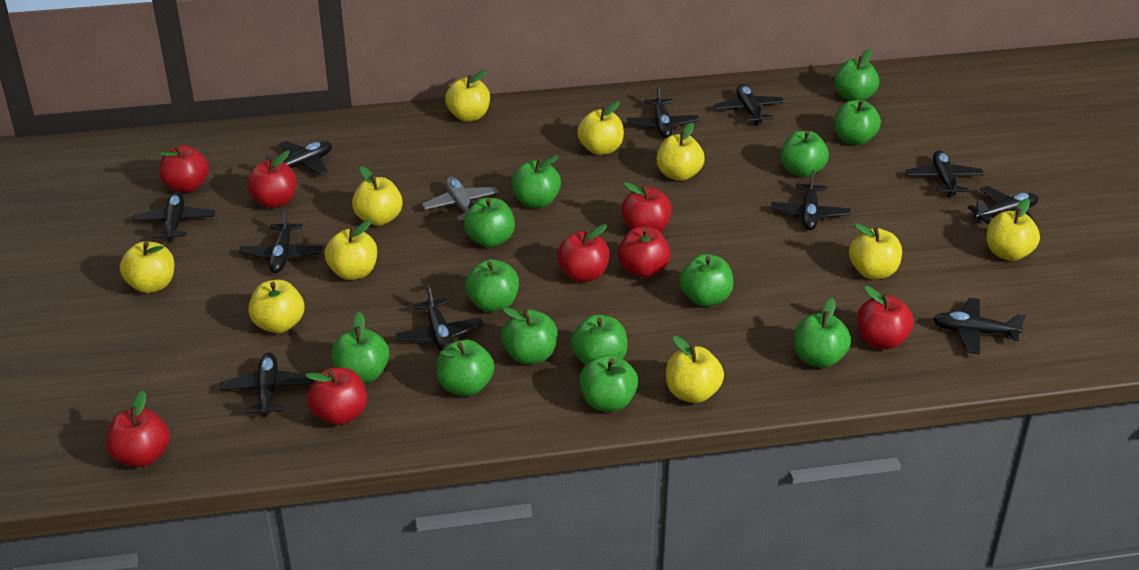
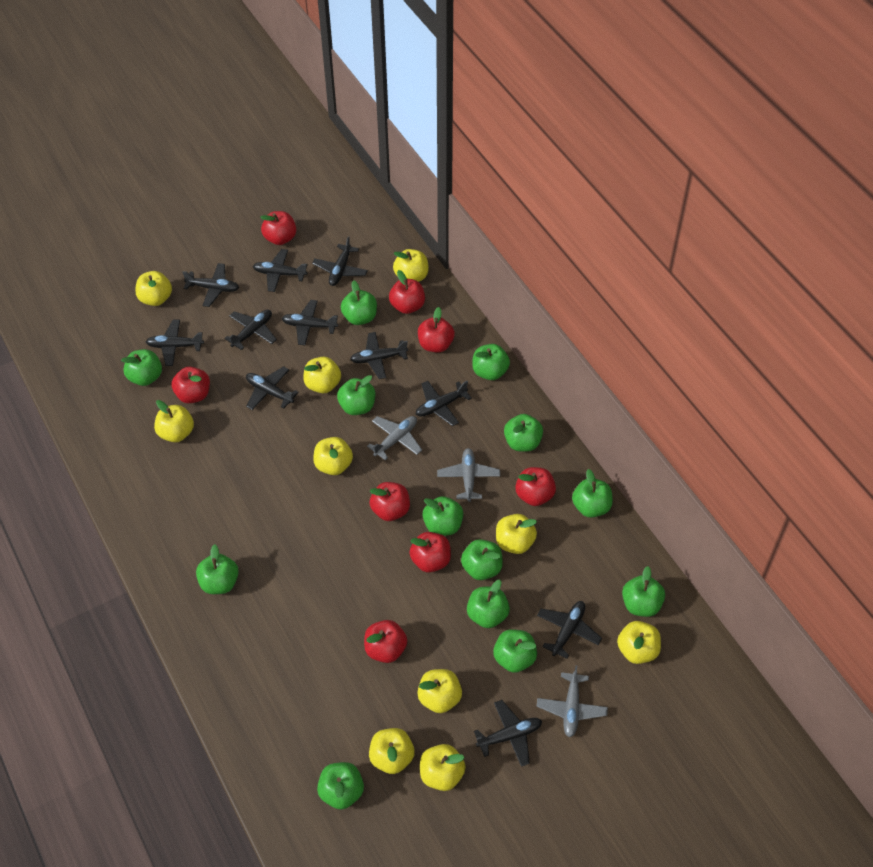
grey plane: [422,176,499,221] = 1 -> [367,416,422,460] [437,448,500,502] [536,665,608,738] = 3

